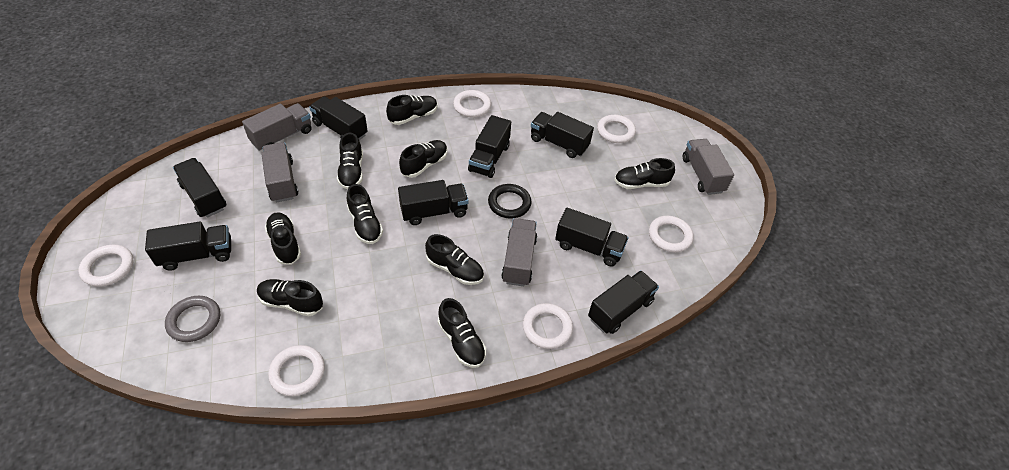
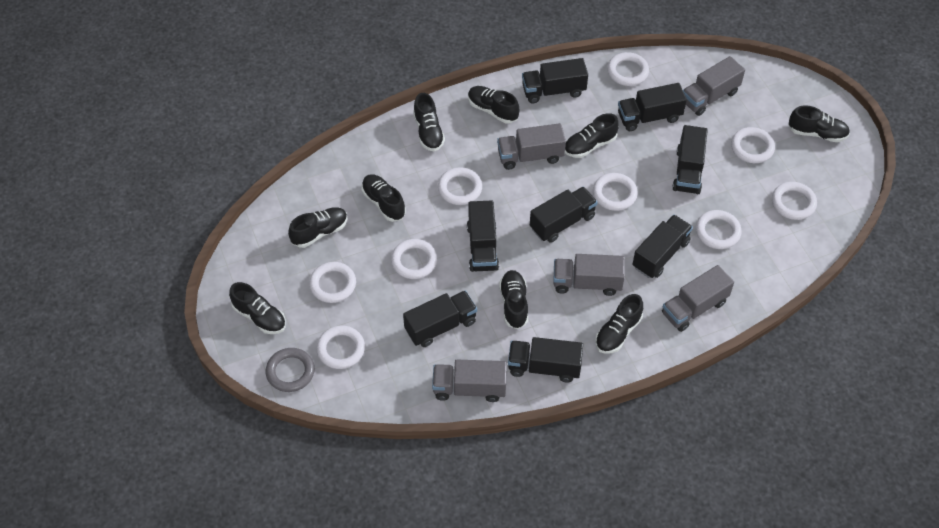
black ring: [488,184,531,219] = 1 -> none = 0
grey truck: [242,103,312,151] [261,142,298,202] [501,218,537,286] [683,139,734,195] = 4 -> [432,360,507,402] [497,123,566,170] [553,254,625,296] [662,265,734,332] [683,56,745,116] = 5
white ring: [78,245,133,287] [268,345,325,396] [453,90,491,118] [523,303,573,349] [597,115,636,143] [649,216,694,252] = 6 -> [309,262,356,303] [316,326,365,369] [391,239,437,279] [438,167,482,205] [593,173,638,211] [607,52,649,86] [696,210,742,249] [731,127,775,163] [772,182,817,220] = 9

